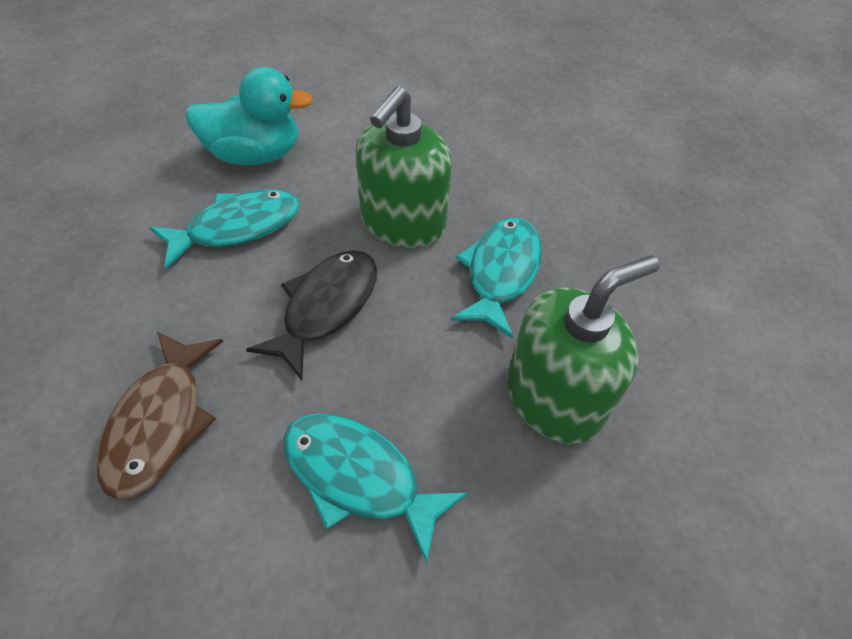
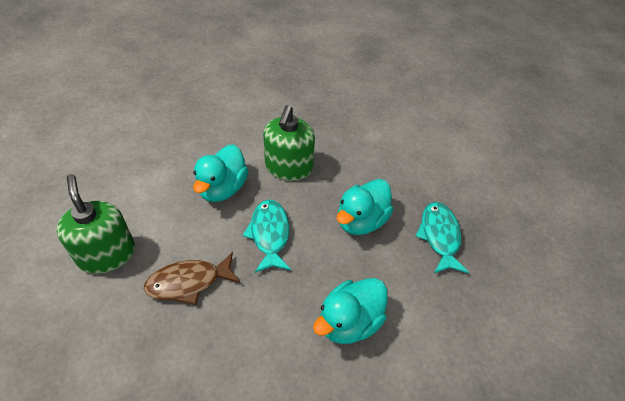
black fish: [246,250,377,380] = 1 -> none = 0
turquoise duck: [185,67,313,165] = 1 -> [193,145,248,202] [313,278,387,344] [337,179,393,235] = 3
turquoise fish: [150,189,299,269] [283,414,468,563] [451,217,542,339] = 3 -> [243,200,291,273] [416,202,469,273] = 2

